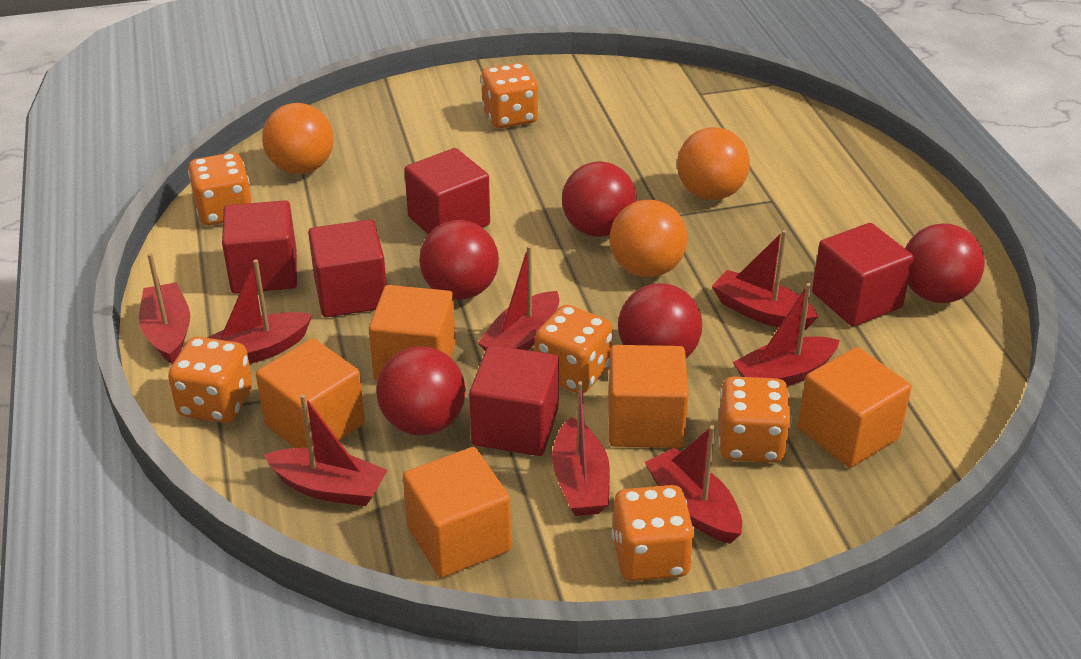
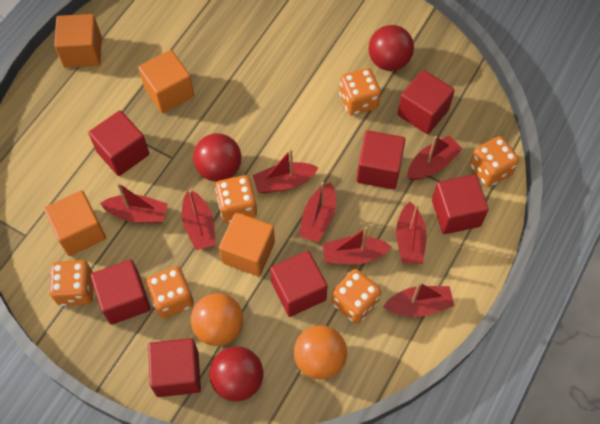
orange ball: [262,103,334,174] [610,200,688,277] [677,127,750,200] = 3 -> [191,293,243,346] [294,325,347,379] = 2
orange cube: [256,338,365,448] [369,285,456,381] [403,447,511,578] [608,345,689,448] [798,347,911,468] = 5 -> [44,190,106,256] [54,14,102,68] [138,50,194,113] [219,212,275,276] = 4
red ball: [376,346,466,435] [419,220,499,300] [562,161,636,237] [618,283,702,358] [905,223,985,303] = 5 -> [193,133,241,182] [209,346,263,401] [369,25,414,71] = 3
red cube: [222,200,297,294] [308,219,387,317] [404,148,490,234] [469,345,559,456] [812,223,913,327] = 5 -> [88,110,149,176] [91,260,151,325] [148,338,201,397] [270,251,328,317] [357,130,405,190] [397,70,455,134] [432,174,489,234] = 7

